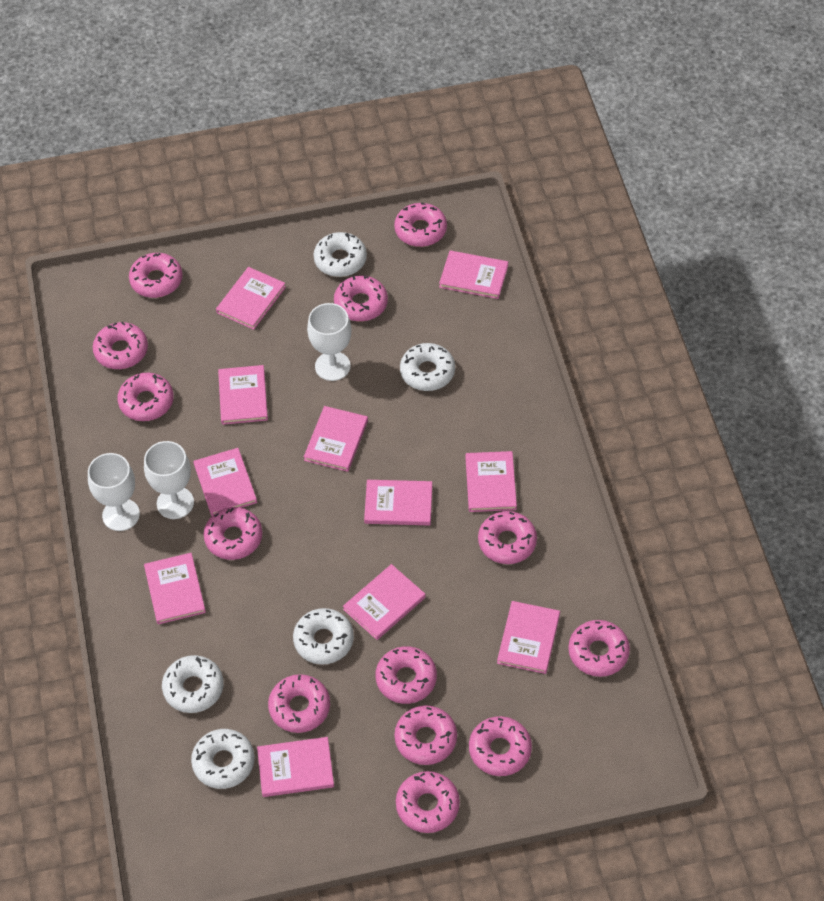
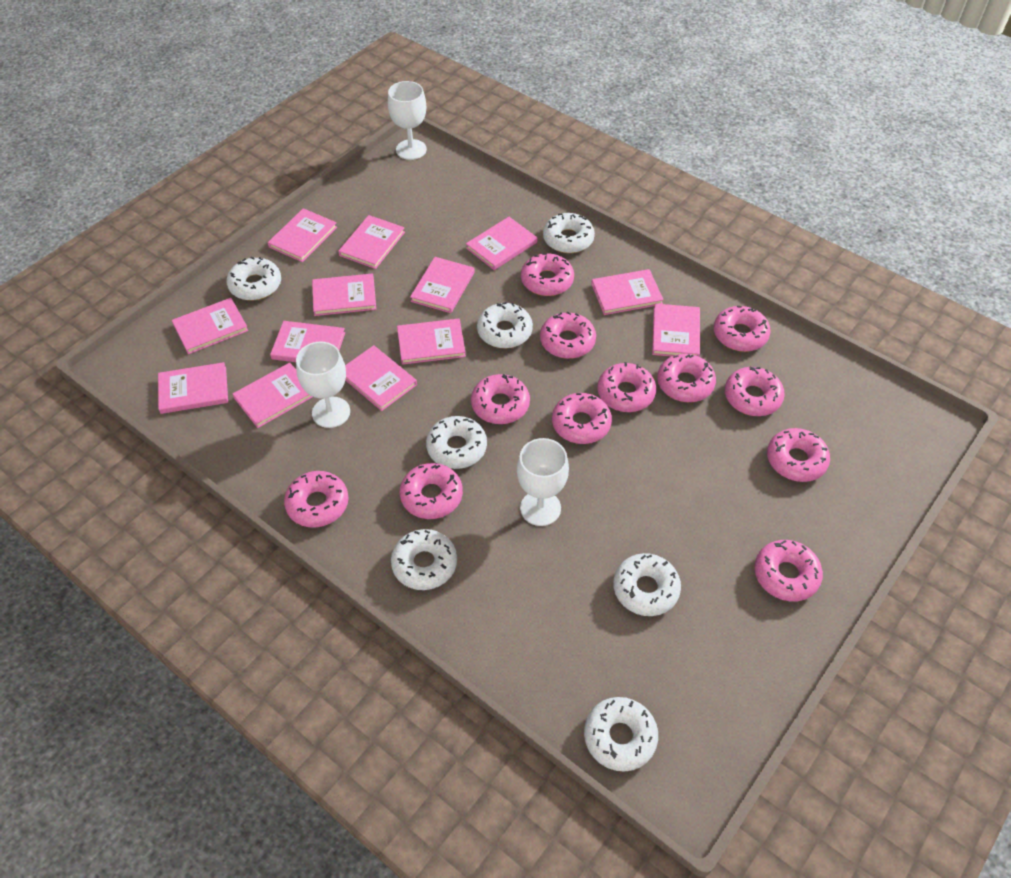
pink book: [144,553,206,624] [194,448,257,516] [216,267,286,330] [218,365,268,425] [257,737,334,797] [304,406,368,472] [343,564,426,640] [364,480,432,525] [439,250,508,299] [465,451,517,512] [497,601,560,674] = 11 -> [158,362,228,414] [172,298,248,354] [233,363,313,428] [268,208,337,262] [270,321,345,362] [312,273,376,316] [338,215,405,269] [345,345,417,411] [397,318,466,365] [410,257,475,313] [466,217,537,270] [591,269,664,315] [652,304,700,356] = 13
pink donut: [93,322,148,369] [117,373,174,421] [129,253,183,298] [204,507,262,560] [268,674,330,733] [334,275,388,321] [375,646,437,704] [394,203,447,247] [394,705,457,765] [396,771,460,833] [469,716,532,776] [478,511,537,564] [568,620,630,677] = 13 -> [284,471,348,528] [400,463,463,519] [471,374,530,424] [521,253,574,296] [540,312,596,359] [552,393,612,444] [597,362,656,412] [657,354,716,402] [714,306,771,352] [725,367,785,416] [754,540,823,602] [767,428,830,482] = 12
white donut: [162,655,224,713] [191,729,255,789] [293,608,354,665] [313,232,367,277] [400,343,455,391] = 5 -> [226,257,281,300] [391,529,457,590] [426,416,487,469] [477,302,533,348] [543,213,595,253] [584,697,658,772] [613,553,681,616] = 7

